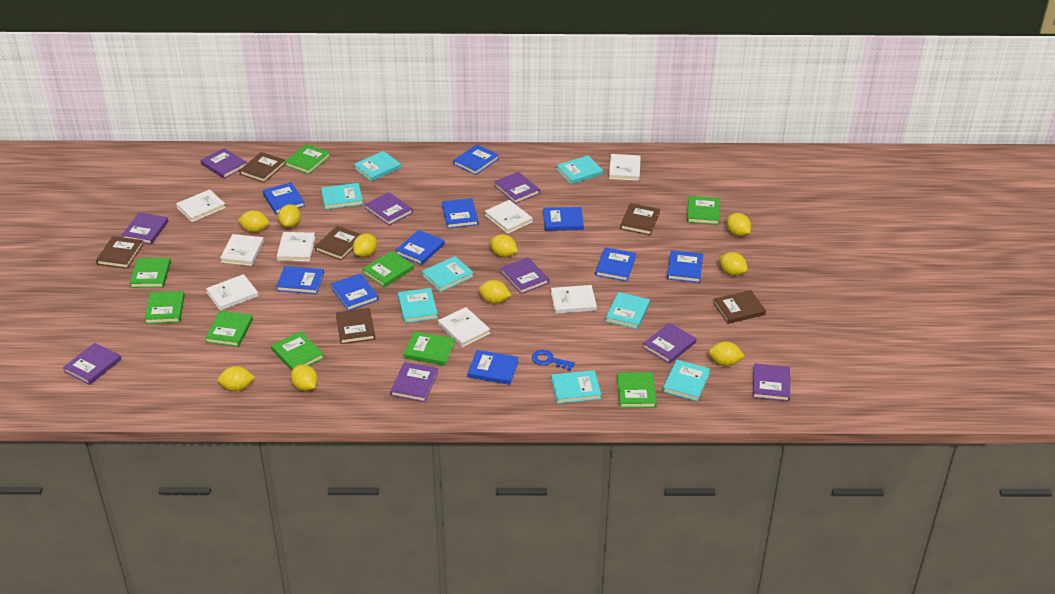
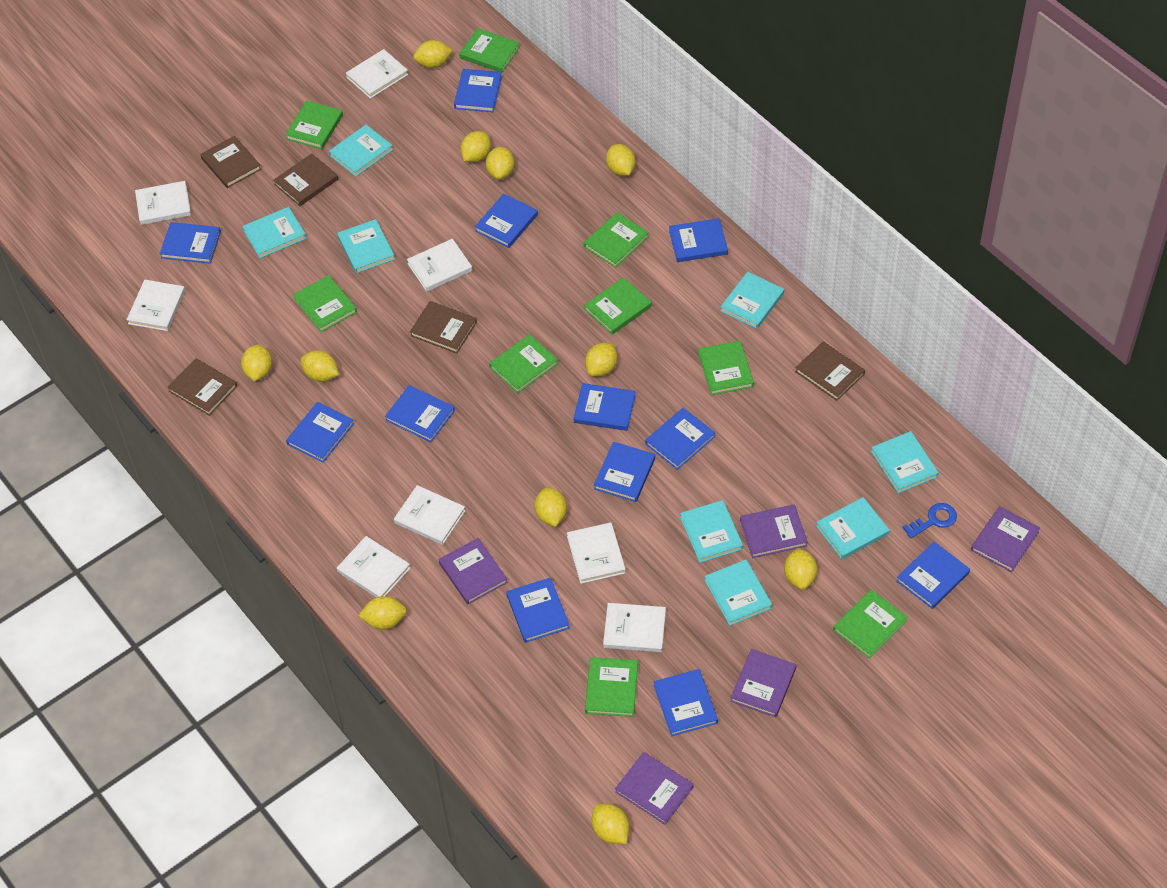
blue book: [263,182,305,214] [276,266,324,294] [331,273,379,311] [396,230,445,265] [442,198,479,229] [453,144,499,175] [468,350,519,385] [543,207,584,231] [595,247,636,281] [667,250,703,283] = 10 -> [160,222,221,264] [286,402,354,463] [385,385,455,442] [454,69,502,112] [475,194,538,248] [506,577,570,643] [573,383,636,431] [594,442,655,502] [645,408,715,470] [654,669,718,736] [669,218,728,262] [896,542,970,609] = 12
brown book: [96,236,143,269] [239,152,285,183] [315,226,361,261] [336,308,375,344] [620,203,660,235] [713,290,766,324] = 6 -> [167,358,238,416] [200,136,262,188] [273,153,338,206] [410,301,477,354] [795,341,865,401] = 5
purple book: [63,343,121,385] [121,213,168,244] [201,148,247,179] [365,192,413,225] [390,362,438,402] [494,172,540,204] [500,257,549,294] [642,323,696,364] [753,363,790,402] = 9 -> [439,538,508,604] [615,752,694,825] [730,649,796,717] [740,504,808,558] [971,506,1040,572] = 5
yellow lemon: [218,366,255,392] [238,210,269,233] [278,204,301,228] [291,364,318,391] [353,233,377,257] [479,280,511,304] [490,234,518,257] [709,341,745,366] [719,252,748,276] [727,213,751,236] = 10 -> [241,344,272,381] [301,350,339,382] [358,596,407,630] [413,40,453,68] [461,131,491,162] [486,147,514,180] [535,487,567,527] [585,343,618,377] [592,804,630,844] [606,144,636,176] [784,548,817,590] = 11

